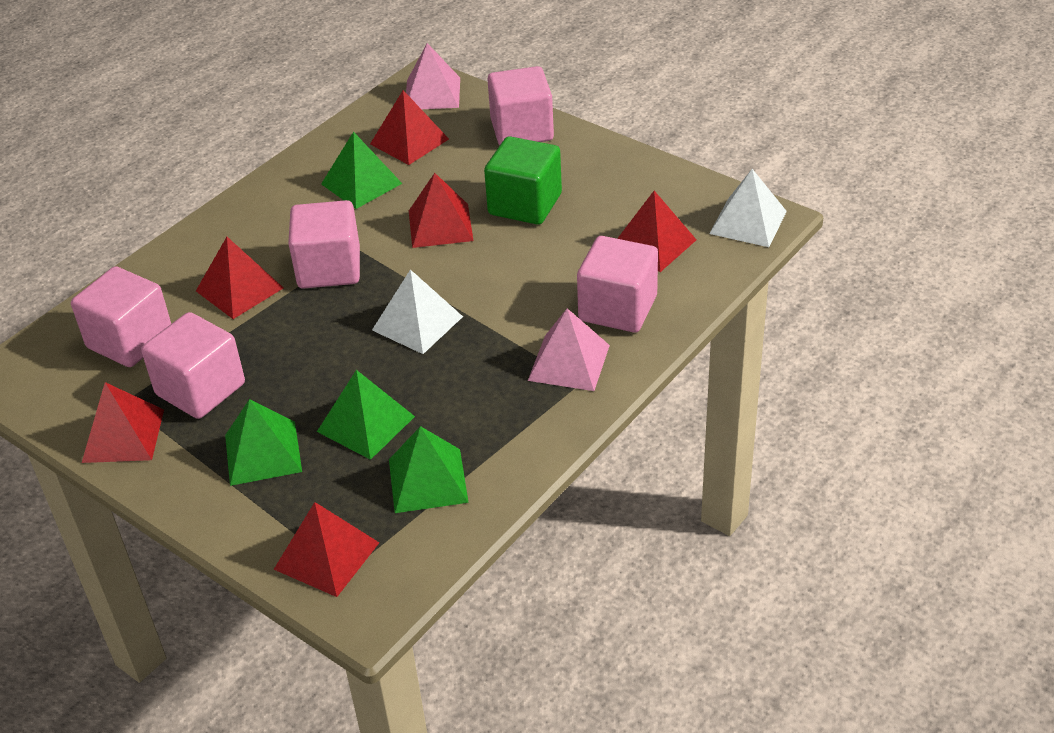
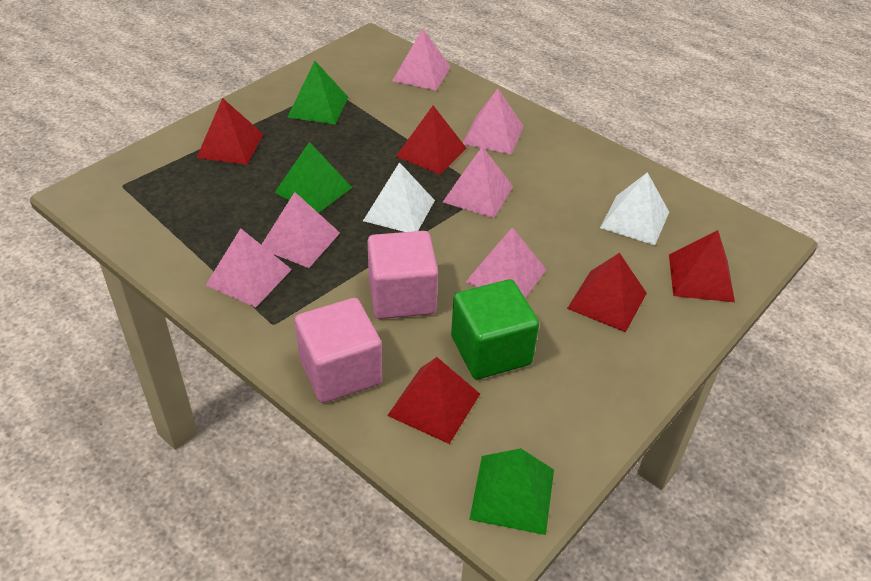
green pyramid: [225,399,302,486] [317,370,415,460] [321,131,402,209] [389,426,469,513] = 4 -> [275,142,352,213] [287,61,348,124] [469,448,554,535] = 3
pink cube: [71,266,171,367] [141,312,245,419] [288,200,360,289] [487,66,554,146] [577,236,658,333] = 5 -> [295,298,382,403] [368,231,438,319] = 2
pink pyramid: [406,43,460,109] [528,308,610,391] = 2 -> [206,228,292,308] [261,192,340,268] [392,29,451,90] [443,146,513,218] [463,88,524,155] [466,227,546,298] = 6
red pyramid: [82,382,164,463] [196,237,283,319] [274,502,379,597] [370,90,449,165] [409,173,473,248] [617,191,696,272] = 6 -> [196,98,263,165] [387,357,480,444] [396,106,466,175] [567,253,647,332] [669,230,735,302] = 5

